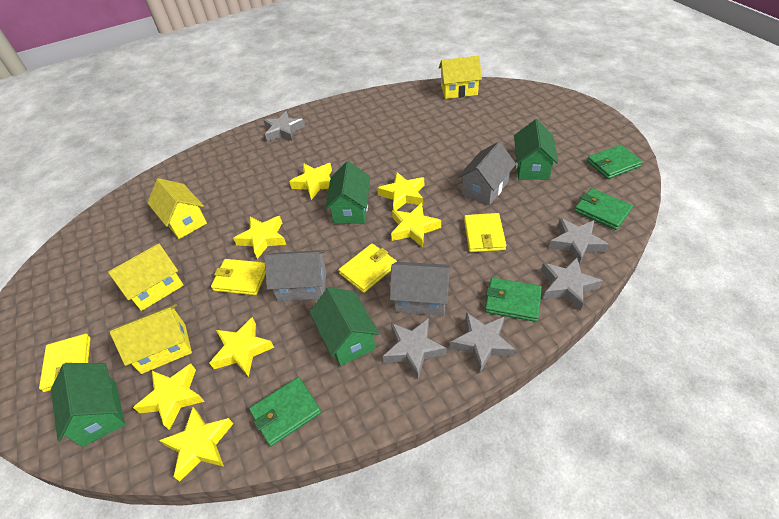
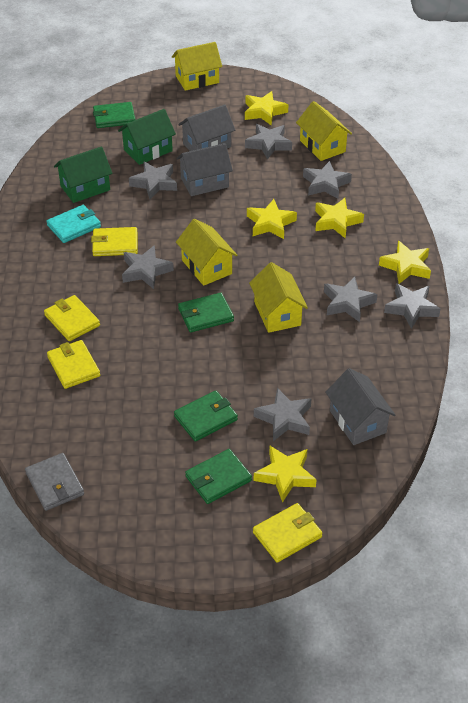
green house: [51,363,125,447] [310,287,379,366] [325,161,370,224] [514,119,558,180] = 4 -> [54,147,113,203] [118,109,176,165] = 2
grey star: [264,111,305,142] [383,318,447,379] [450,312,516,373] [541,257,603,311] [549,218,609,264] = 5 -> [122,245,174,289] [129,161,177,199] [245,124,292,160] [254,388,312,441] [303,161,352,199] [324,277,378,322] [384,283,440,329] = 7
grey wallet: none = 0 -> [25,453,84,511] = 1
turquoise wallet: none = 0 -> [46,205,101,243] = 1
yellow star: [133,364,205,430] [159,407,233,481] [210,317,274,377] [233,216,286,259] [289,163,332,200] [377,172,424,210] [391,203,441,247] = 7 -> [245,91,288,125] [247,199,297,239] [254,445,317,503] [315,198,364,239] [379,241,431,284] = 5

